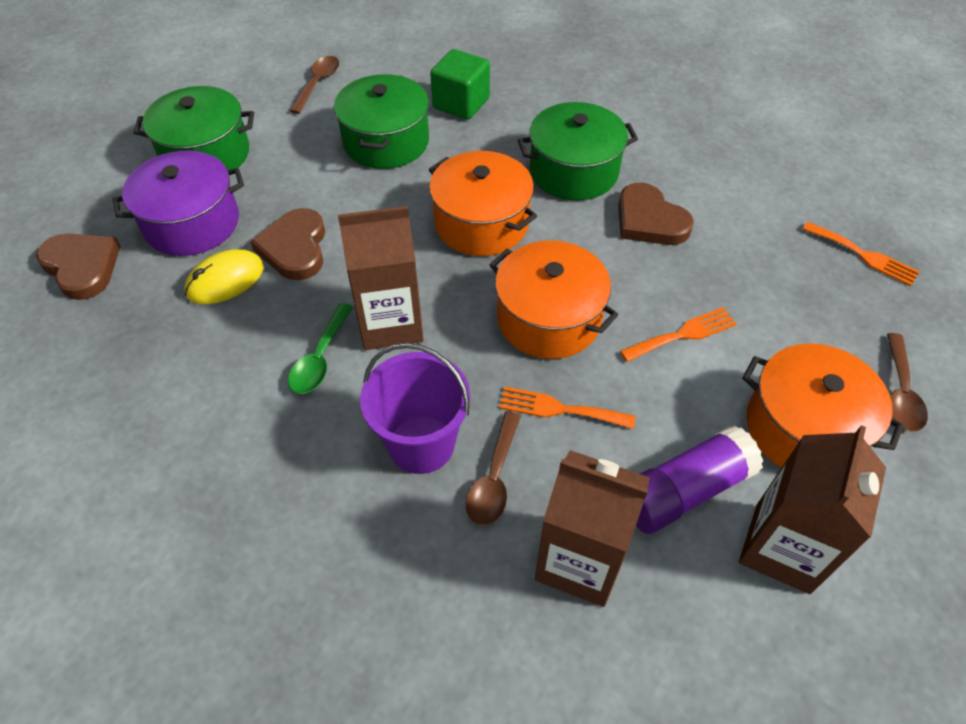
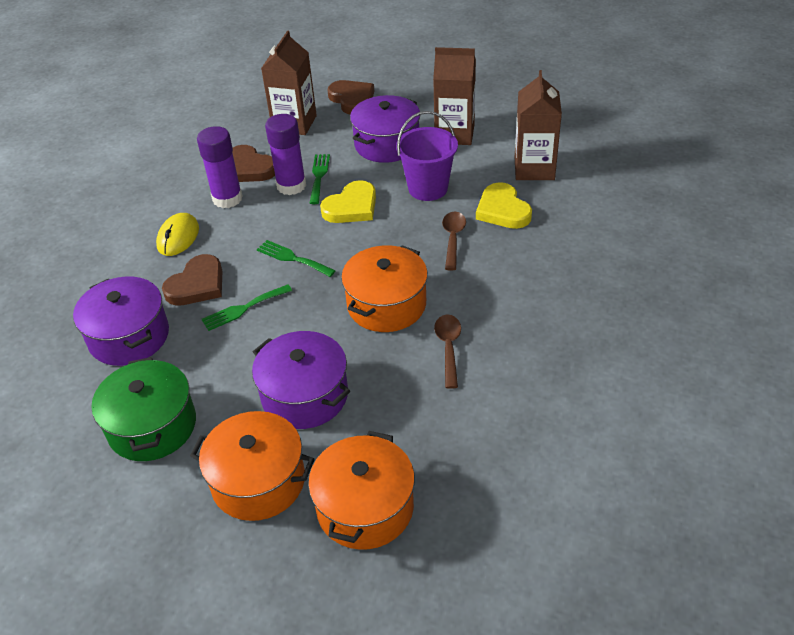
brown spoon: [289,56,339,114] [466,411,521,526] [887,333,928,431] = 3 -> [434,315,461,389] [442,212,466,271] = 2
green cube: [430,49,490,120] = 1 -> none = 0
green fork: none = 0 -> [202,284,292,331] [257,240,336,277] [310,154,330,204] = 3
green pot: [133,86,254,170] [334,74,429,169] [518,102,638,200] = 3 -> [91,357,196,461] = 1
green spoon: [288,303,353,394] = 1 -> none = 0
orange fork: [499,386,636,429] [620,307,737,362] [802,222,920,286] = 3 -> none = 0
purple glue stick: [636,425,764,534] = 1 -> [197,126,243,208] [265,114,306,195] = 2
purple pot: [113,150,244,256] = 1 -> [73,277,169,366] [252,331,350,429] [350,95,420,163] = 3
yellow heart: none = 0 -> [320,180,376,223] [476,182,532,229] = 2

